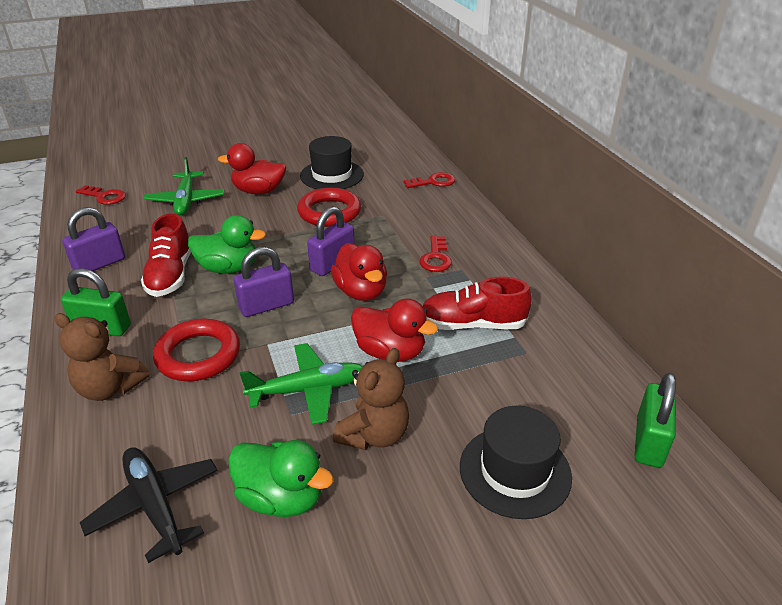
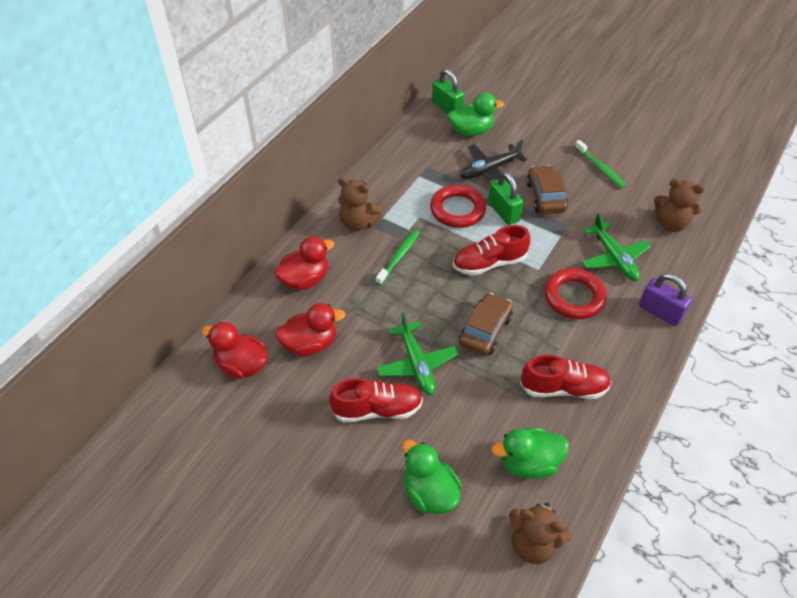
black hat: [300,136,364,189] [460,406,572,519] = 2 -> none = 0
brown car: none = 0 -> [459,293,513,356] [526,165,568,214] = 2
brown teddy bear: [54,313,149,401] [333,348,409,450] = 2 -> [338,177,383,231] [509,503,571,564] [654,179,705,232] = 3
green duck: [188,215,266,274] [228,440,334,517] = 2 -> [402,440,462,514] [448,93,504,136] [491,428,569,479] = 3
green toothbrush: none = 0 -> [376,230,420,285] [575,140,626,188] = 2
purple padlock: [62,207,125,271] [234,247,294,317] [307,207,355,276] = 3 -> [639,274,692,326] = 1
red key: [76,185,126,205] [404,172,455,188] [420,236,452,272] = 3 -> none = 0
red shoe: [141,213,191,297] [423,276,532,330] = 2 -> [329,378,423,422] [453,225,531,276] [520,354,612,399] = 3

